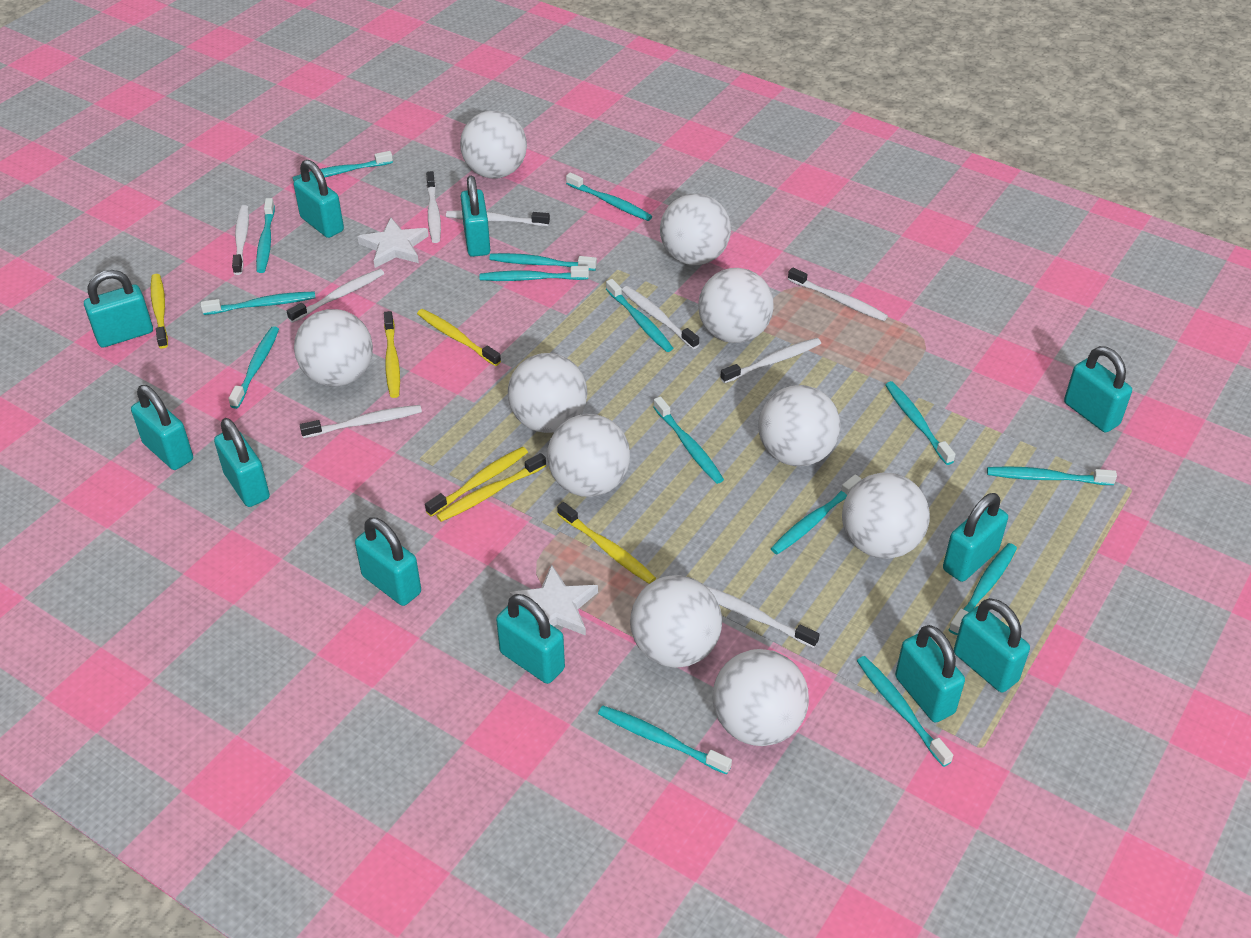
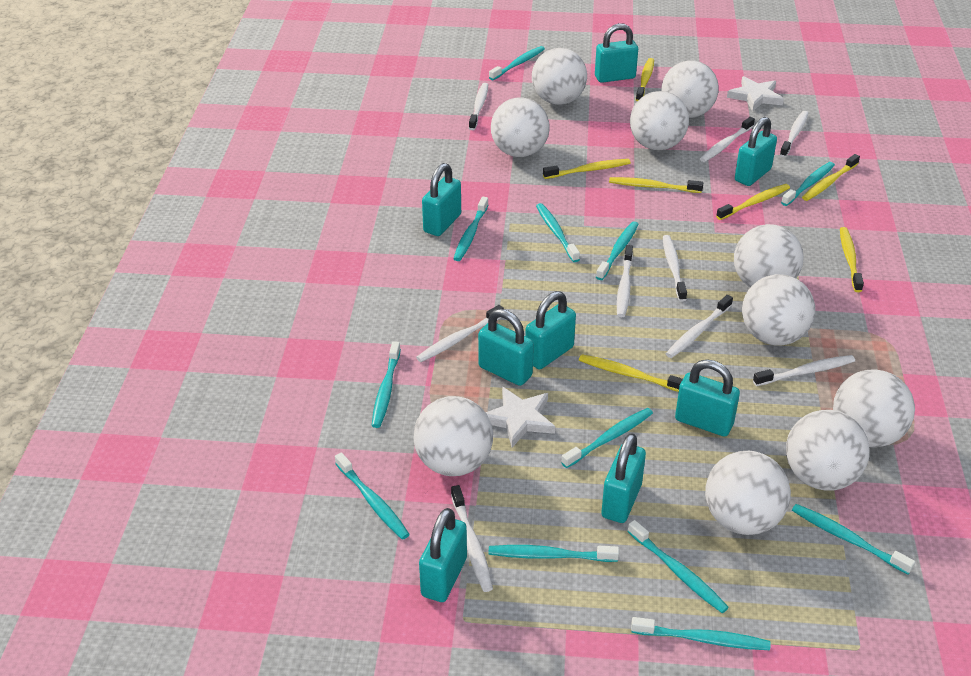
turquoise padlock: [84,270,153,348] [131,385,193,470] [214,418,270,507] [294,160,344,238] [355,517,421,606] [461,176,490,257] [496,594,565,684] [895,625,965,722] [943,493,1008,582] [954,598,1030,692] [1064,346,1132,432] = 11 -> [419,508,467,602] [422,163,461,236] [478,309,534,386] [525,291,576,369] [595,23,638,83] [601,433,646,523] [675,359,740,437] [735,117,777,186] = 8
turquoise toothbrush: [201,291,316,315] [228,326,279,409] [256,198,275,273] [292,151,393,181] [479,266,589,281] [489,253,597,271] [566,172,652,221] [598,706,732,775] [606,279,673,352] [654,396,724,484] [770,475,861,554] [857,656,953,767] [885,381,955,465] [948,543,1017,635] [987,466,1117,485] = 15 -> [335,452,410,540] [372,341,401,428] [453,197,489,261] [489,46,545,80] [489,545,619,562] [536,203,580,262] [561,408,653,468] [596,221,639,280] [628,520,729,613] [631,617,770,650] [781,162,835,206] [792,504,915,574] = 12
yellow toothbrush: [151,274,168,349] [384,311,400,398] [417,309,501,366] [425,447,528,517] [436,453,546,522] [557,502,656,584] = 6 -> [543,159,631,179] [579,354,683,392] [609,177,703,193] [636,58,654,101] [716,184,790,220] [802,154,860,201] [840,227,864,292] = 7

